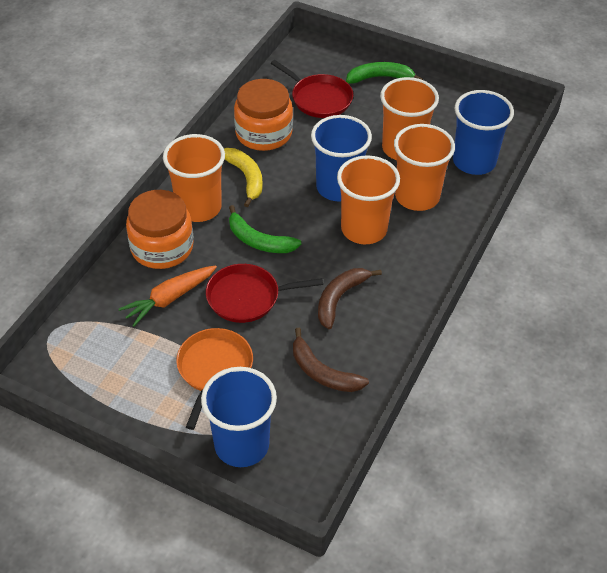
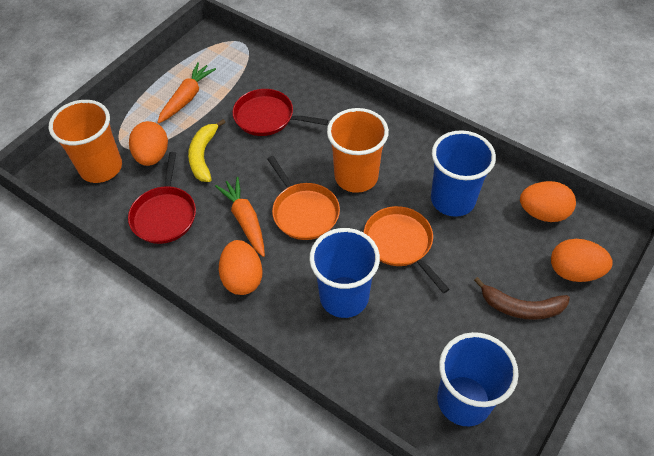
brown banana: [293,328,369,392] [318,268,382,329] = 2 -> [474,277,570,320] = 1
green banana: [229,205,302,253] [346,62,423,84] = 2 -> none = 0
orange carrot: [119,265,217,327] = 1 -> [157,62,216,124] [215,177,265,257] = 2
orange cup: [163,134,225,222] [337,155,400,244] [380,77,439,160] [394,124,455,211] = 4 -> [49,100,122,183] [327,108,389,193] = 2
orange egg: none = 0 -> [129,121,168,166] [219,240,263,295] [520,181,576,222] [551,239,613,282] = 4
orange jar: [126,190,194,269] [234,79,293,151] = 2 -> none = 0
orange pan: [176,328,253,430] = 1 -> [267,156,340,240] [364,206,449,293] = 2

